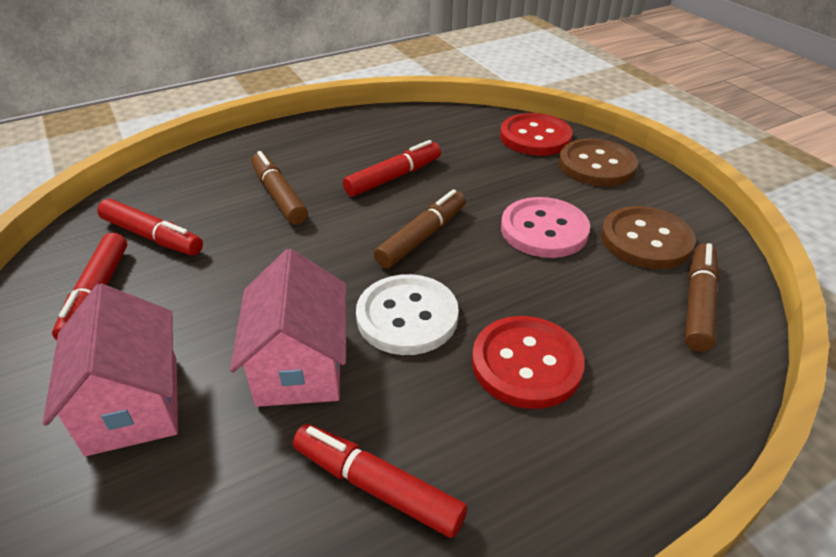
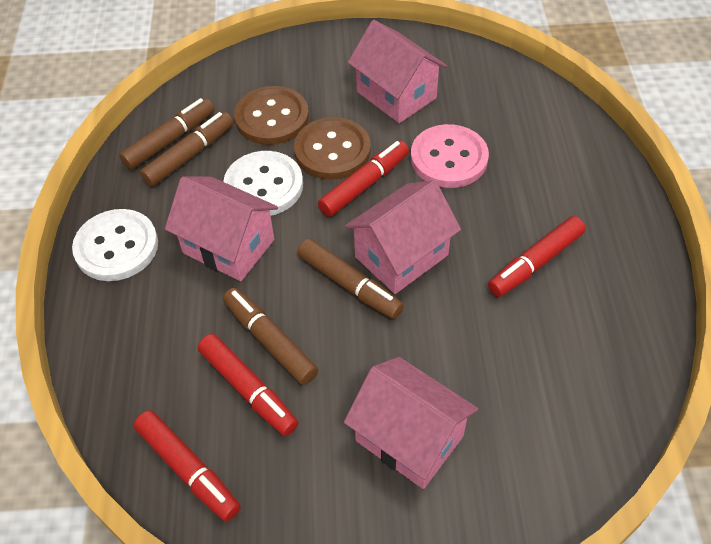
brown marker: [251,151,308,225] [374,189,466,268] [685,243,719,352] = 3 -> [119,98,214,170] [140,112,233,187] [223,288,318,385] [297,238,404,319] = 4
pink house: [43,283,178,456] [230,249,346,407] = 2 -> [165,176,278,281] [344,357,478,489] [345,180,461,294] [348,20,447,123] = 4
red button: [472,316,585,409] [500,113,573,156] = 2 -> none = 0
white button: [356,274,459,355] = 1 -> [72,209,158,281] [224,151,303,216] = 2

